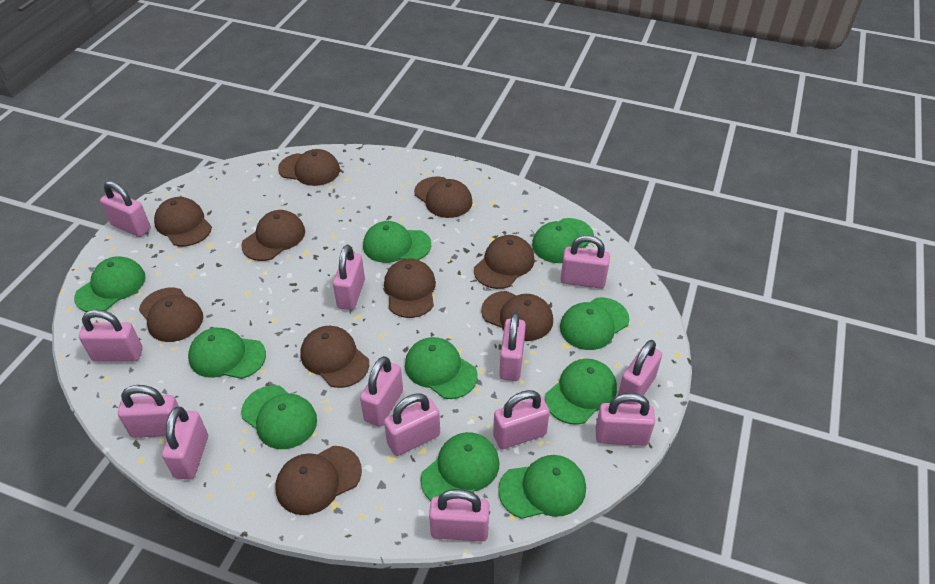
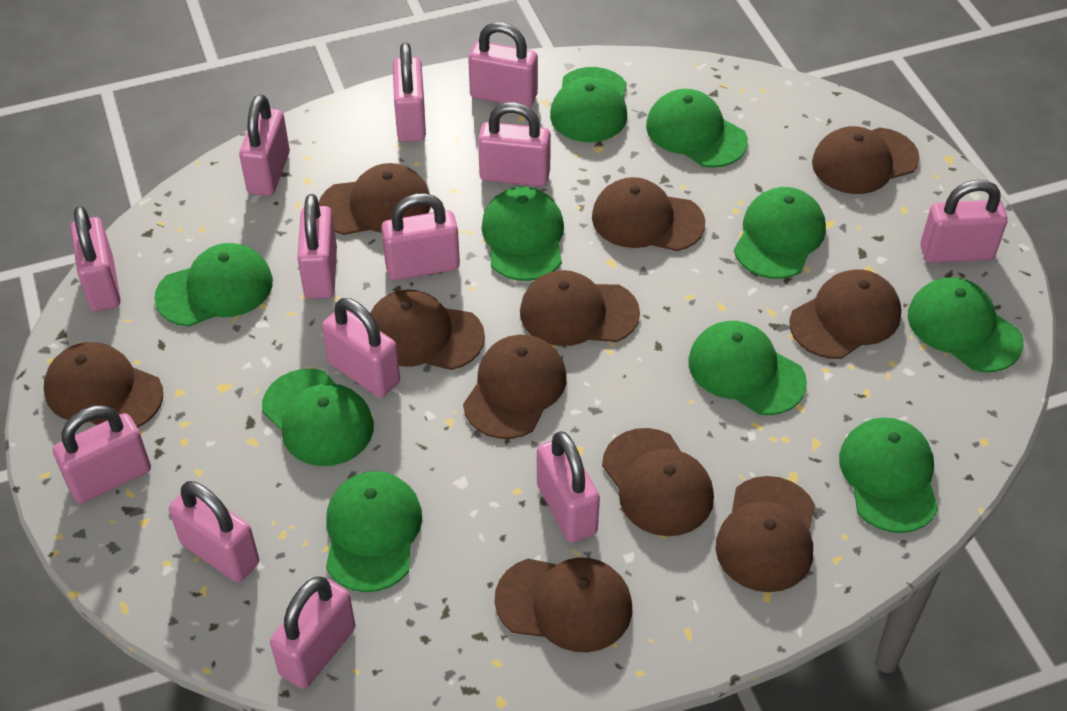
brown cap: [139,288,203,342] [154,197,212,246] [241,210,305,261] [276,446,362,515] [278,149,340,186] [300,326,369,388] [384,258,436,318] [414,176,473,218] [474,235,535,289] [481,291,553,341] = 10 -> [44,342,163,428] [319,163,430,235] [370,289,485,370] [463,335,567,439] [495,557,632,652] [520,270,640,346] [592,177,705,251] [602,428,714,536] [715,476,815,592] [789,269,901,359] [812,126,920,194] = 11

